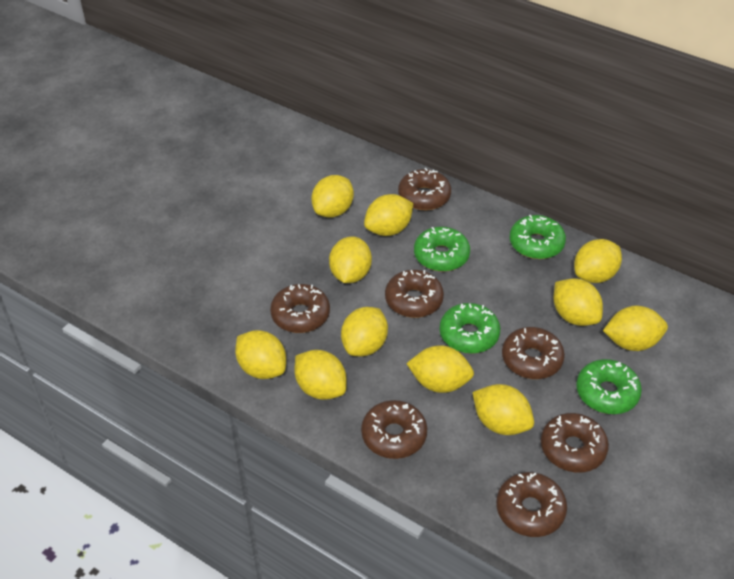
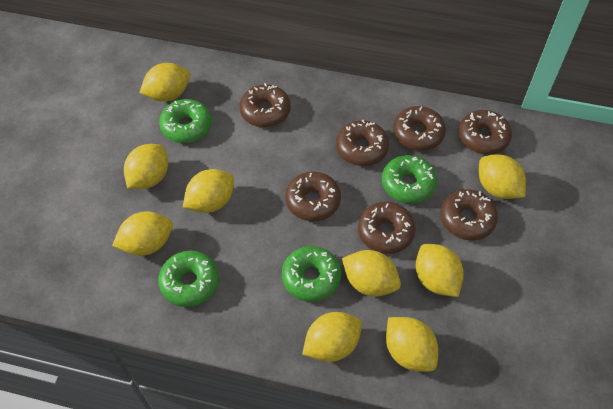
yellow lemon: [235,330,286,379] [294,350,347,400] [311,175,354,217] [329,237,372,283] [341,307,388,356] [364,194,413,236] [406,345,474,393] [472,384,534,435] [554,278,603,326] [574,239,622,283] [603,306,668,351] = 11 -> [112,211,173,256] [124,144,168,189] [139,63,190,102] [183,169,234,213] [302,312,362,362] [342,250,401,297] [386,317,438,372] [416,244,464,297] [479,154,526,199] = 9

